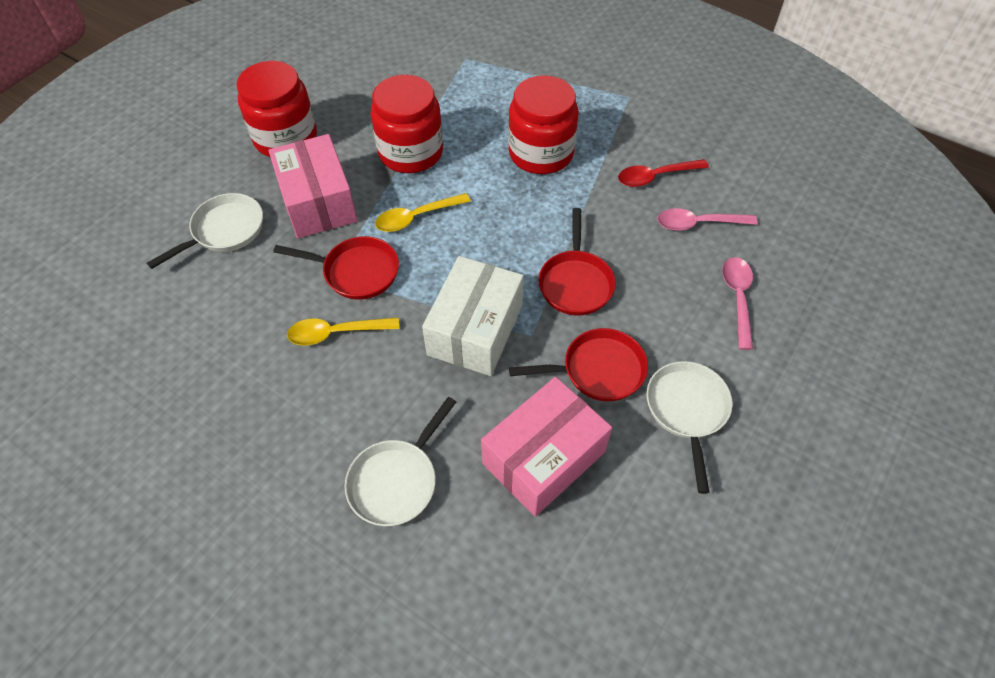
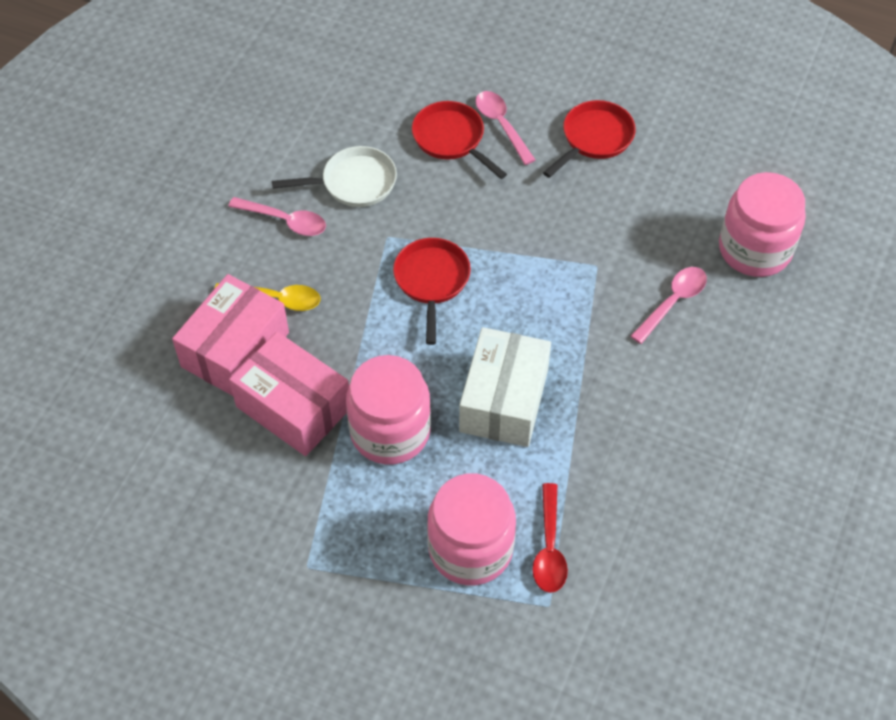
pink jar: none = 0 -> [346,355,431,464] [427,473,516,586] [719,172,806,277] = 3
pink spoon: [657,208,758,231] [722,257,753,350] = 2 -> [228,197,326,236] [475,91,535,165] [631,267,707,344] = 3
red jar: [237,61,317,157] [371,75,443,173] [508,75,578,174] = 3 -> none = 0
white pan: [147,193,263,269] [345,397,456,526] [647,361,733,494] = 3 -> [272,146,397,207] = 1
yellow spoon: [287,317,400,346] [375,193,471,232] = 2 -> [214,283,320,311] = 1

